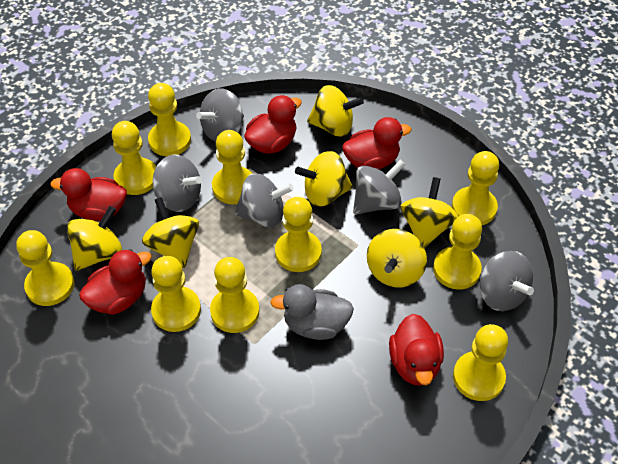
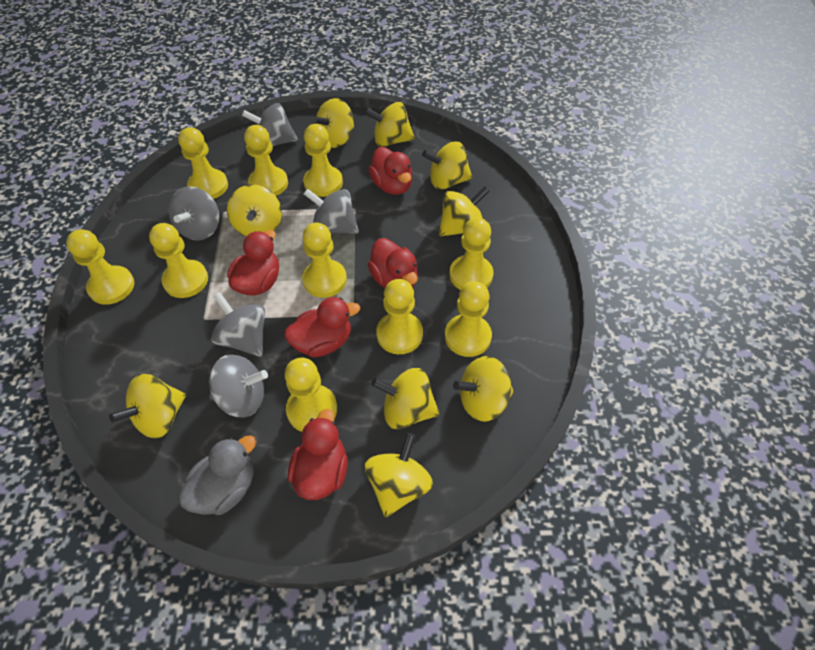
yellow spinning top: [67,206,122,271] [142,197,199,268] [295,151,353,207] [307,85,364,137] [367,229,427,288] [400,177,458,248] = 6 -> [109,374,186,438] [227,185,282,236] [312,98,354,148] [364,102,415,147] [365,433,433,517] [371,368,439,429] [422,141,472,190] [439,186,489,237] [453,356,514,422] = 9

